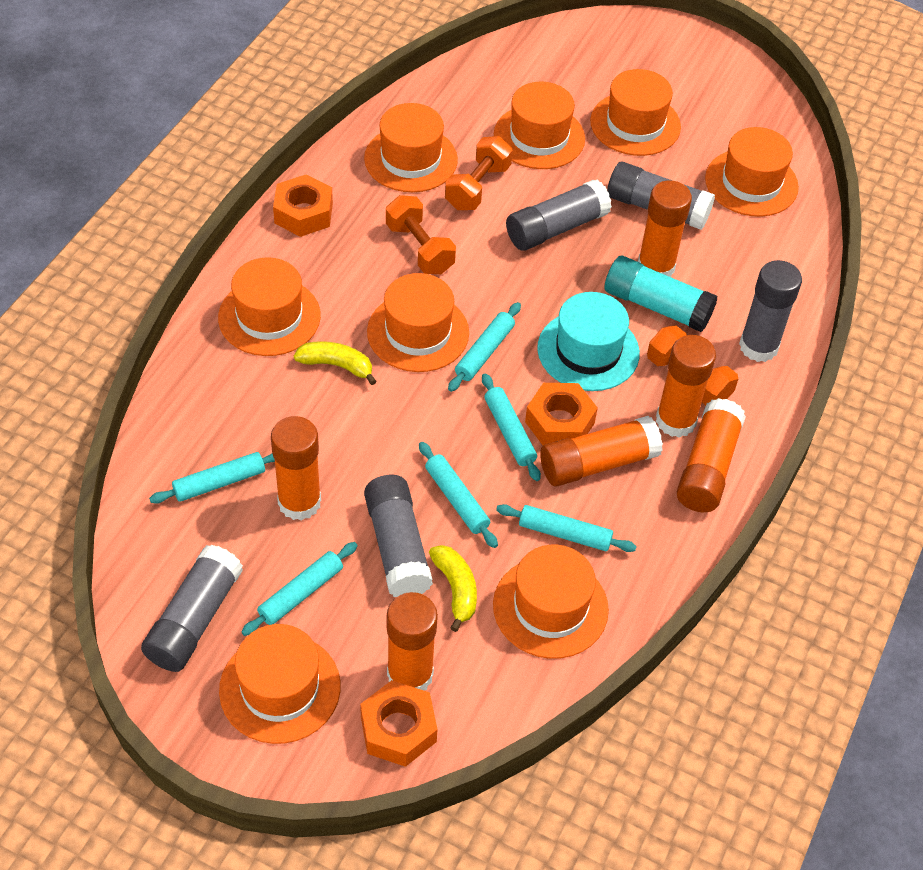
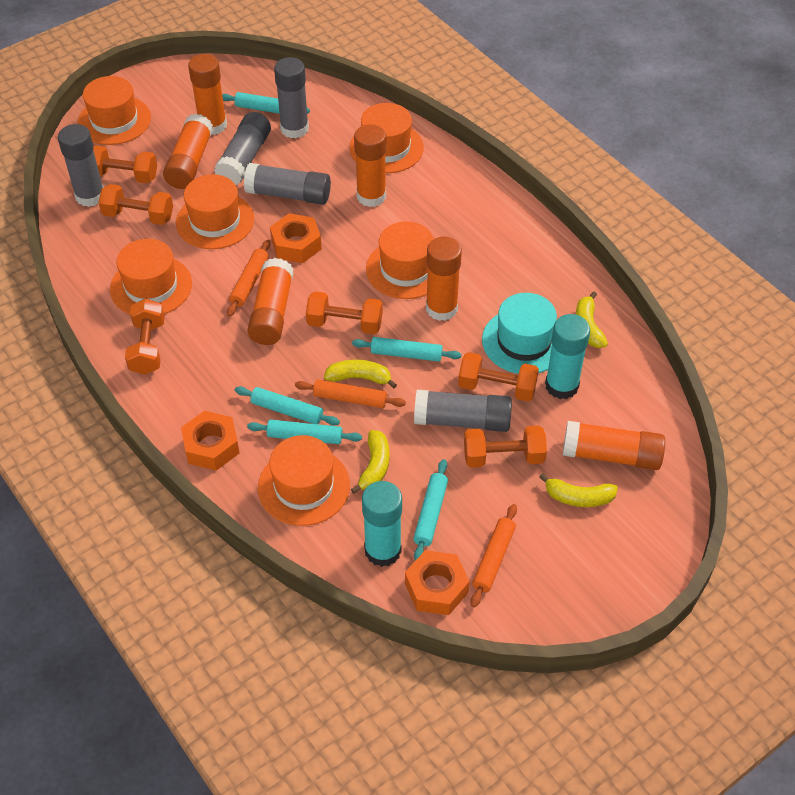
orange dumbbell: [386,195,456,274] [445,136,513,210] [647,326,738,405] = 3 -> [93,146,157,183] [98,184,173,225] [125,299,165,375] [306,291,383,334] [458,352,539,402] [464,425,547,468] = 6
orange hat: [218,257,321,356] [219,624,341,744] [364,103,458,192] [367,273,469,372] [493,545,609,659] [494,82,585,169] [590,69,681,156] [705,127,799,217] = 8 -> [78,76,151,145] [110,239,192,314] [176,174,254,249] [258,435,350,526] [349,103,424,173] [366,221,434,299] = 6
orange rolling pin: none = 0 -> [227,240,271,316] [295,380,406,408] [471,504,517,608] = 3
turquoise glue stick: [604,256,718,332] = 1 -> [362,481,402,567] [545,314,590,399] = 2
turquoise rolling pin: [149,452,275,504] [241,542,358,636] [419,442,498,548] [448,302,521,392] [482,374,541,481] [496,504,637,552] = 6 -> [222,92,310,114] [235,386,340,426] [247,420,362,444] [352,337,462,362] [413,459,448,561] = 5
yellow banana: [294,341,377,385] [429,545,477,632] = 2 -> [324,360,397,388] [351,430,390,494] [539,473,618,507] [576,291,608,348] = 4

